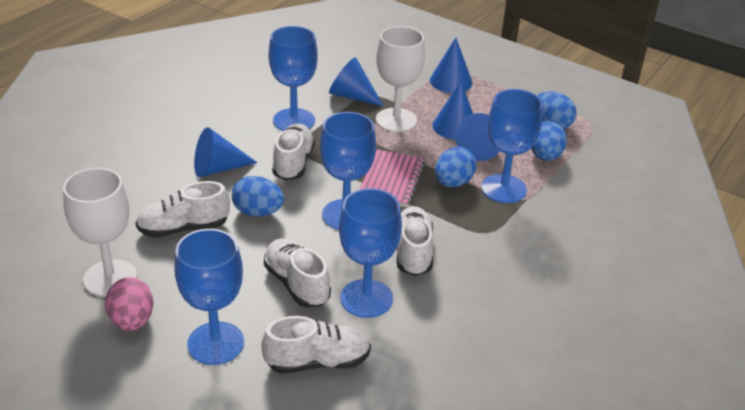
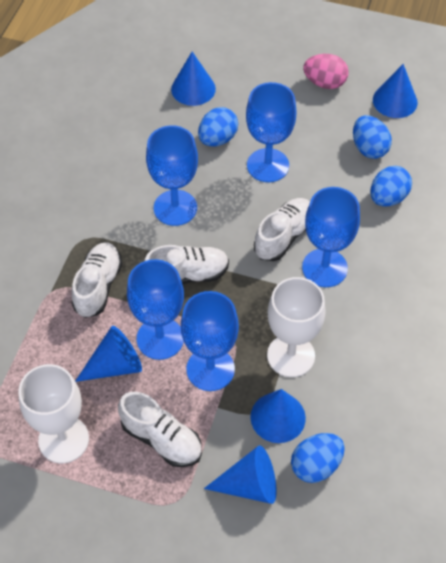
pink notebook: [359,150,426,207] = 1 -> none = 0
white shoe: [135,181,230,238] [261,316,371,374] [264,238,331,308] [272,123,315,180] [397,206,434,276] = 5 -> [72,242,122,318] [118,392,202,467] [143,245,229,285] [254,198,310,261] = 4

